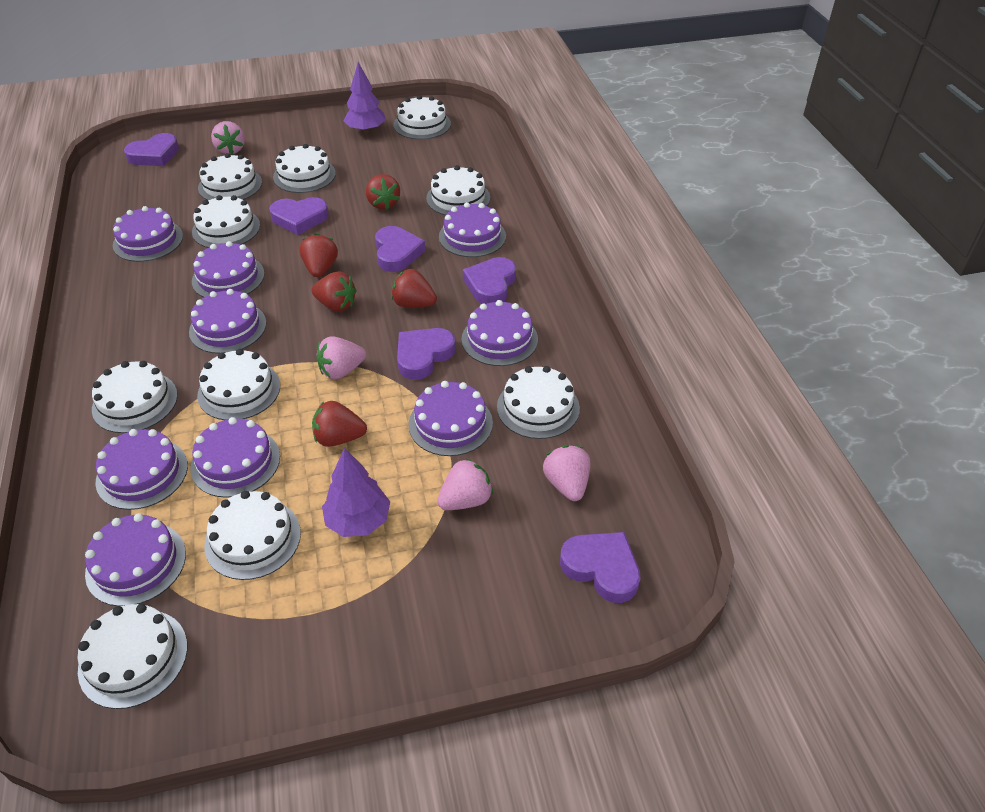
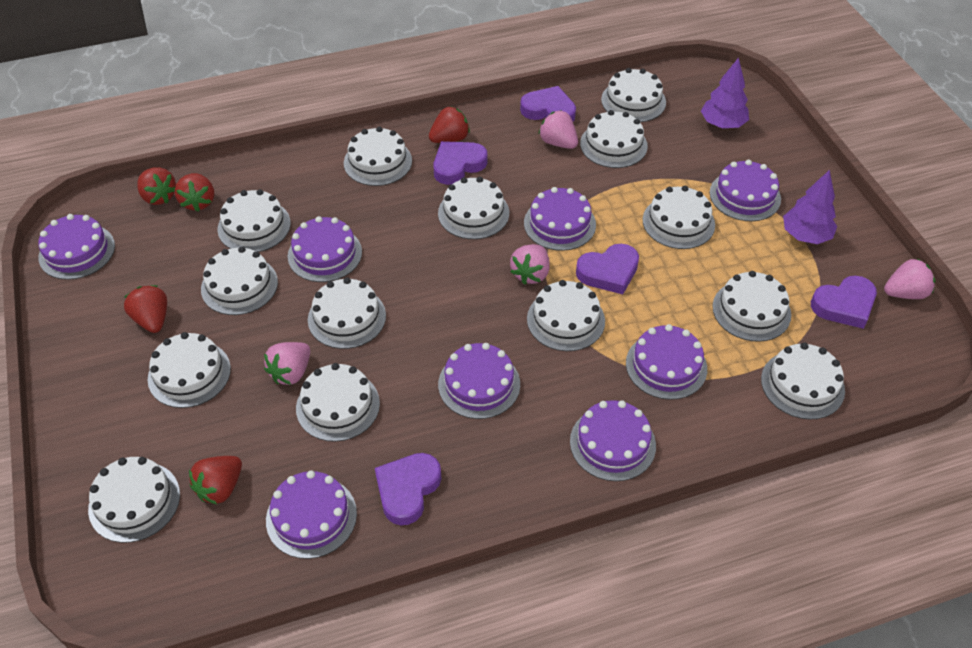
purple cake: [85,513,186,606] [96,429,188,510] [113,206,183,262] [189,289,266,354] [190,417,280,498] [192,241,264,297] [409,381,493,456] [439,202,506,257] [461,300,538,366] = 9 -> [38,214,115,280] [266,470,357,559] [288,216,362,282] [438,343,520,419] [524,187,596,251] [570,400,656,481] [626,324,707,400] [710,160,781,221] = 8
purple heart: [124,133,179,166] [269,197,329,235] [375,226,426,272] [397,328,456,380] [463,257,516,304] [560,532,641,603] = 6 -> [375,453,441,525] [433,141,488,185] [520,86,576,121] [576,244,639,294] [811,276,877,329] = 5
white cake: [78,604,187,709] [92,361,178,433] [192,195,260,248] [197,349,280,420] [198,153,262,200] [204,491,301,580] [273,144,336,193] [393,95,451,139] [426,165,490,216] [497,366,580,439] = 10 -> [88,457,180,543] [148,332,231,408] [201,246,278,315] [217,189,291,252] [296,363,380,442] [308,277,386,349] [344,127,412,186] [438,177,509,239] [527,280,605,351] [580,110,648,168] [601,68,666,122] [643,186,715,249] [712,271,791,342] [761,343,845,420] = 14

